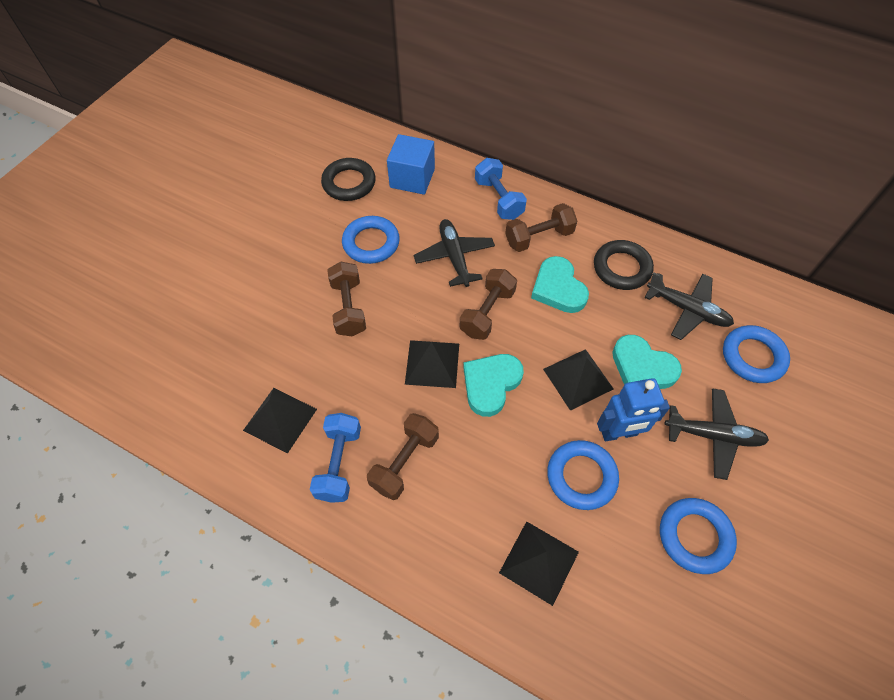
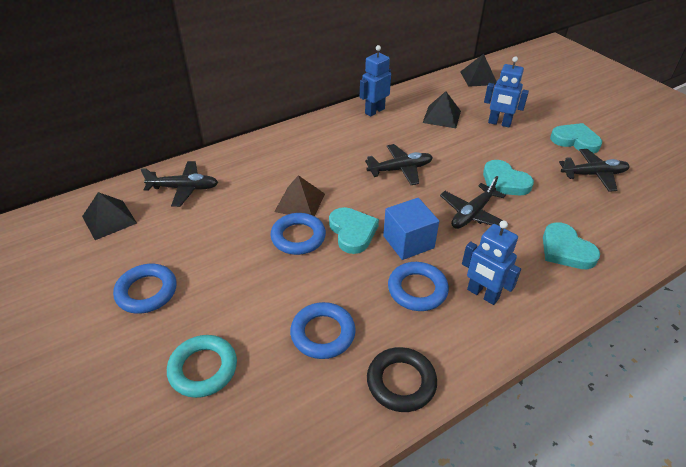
black plane: [414,219,495,287] [644,272,734,340] [665,388,769,480] = 3 -> [140,161,218,207] [365,144,433,185] [440,176,506,229] [559,149,630,192] = 4
black pyramid: [243,388,317,454] [405,340,459,388] [499,521,579,606] [543,349,614,411] = 4 -> [82,192,137,240] [423,91,461,128] [460,54,497,87] = 3
black ring: [321,158,376,201] [594,240,654,290] = 2 -> [367,347,437,412] = 1
blue dumbbell: [310,413,361,503] [475,158,527,220] = 2 -> none = 0
blue robot: [597,378,670,441] = 1 -> [360,45,391,117] [462,220,521,305] [484,56,529,128] = 3
brown dumbbell: [327,262,366,336] [367,413,439,500] [460,269,517,340] [505,203,577,252] = 4 -> none = 0
brown pyramid: none = 0 -> [274,175,325,216] = 1
turquoise heart: [463,354,524,417] [531,256,589,313] [612,335,682,389] = 3 -> [329,207,379,254] [483,160,534,195] [543,222,600,269] [550,123,602,153] = 4
turquoise ring: none = 0 -> [167,335,237,398] = 1

